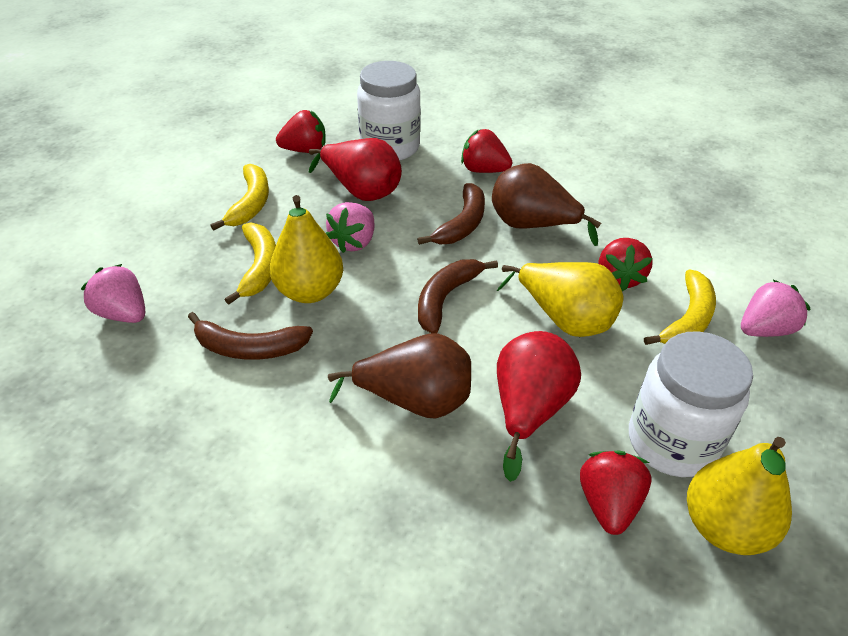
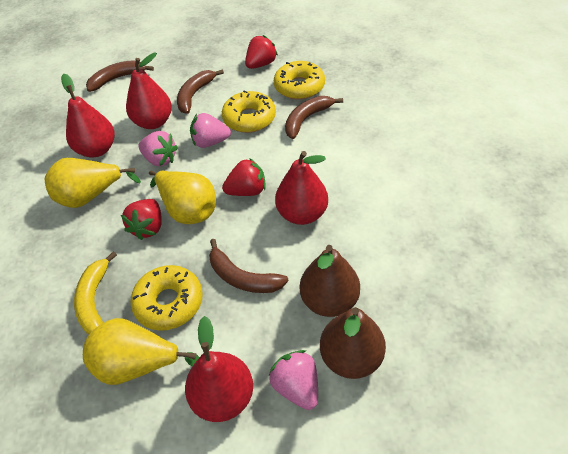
brown banana: [188,312,313,360] [417,183,485,245] [418,259,498,333] = 3 -> [86,60,154,92] [177,69,224,114] [209,239,289,293] [285,96,343,139] = 4
red pear: [309,138,402,201] [497,331,581,482] = 2 -> [61,74,115,158] [126,52,172,129] [185,316,253,422] [275,151,328,225] = 4
red strawberry: [276,110,326,153] [461,129,512,173] [580,451,651,535] [598,238,653,291] = 4 -> [121,199,162,240] [222,158,266,196] [245,35,278,69] = 3
white jar: [357,61,421,160] [629,331,753,477] = 2 -> none = 0
yellow banana: [210,164,269,231] [224,223,276,305] [644,269,716,345] = 3 -> [74,251,117,334] = 1
yellow donut: none = 0 -> [130,265,203,331] [222,90,276,133] [274,61,325,99] = 3

